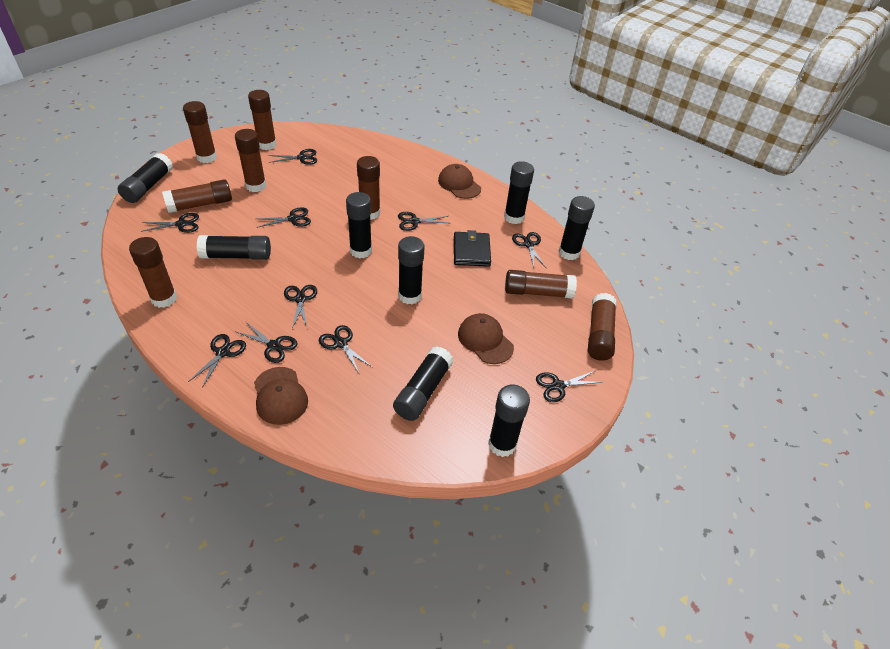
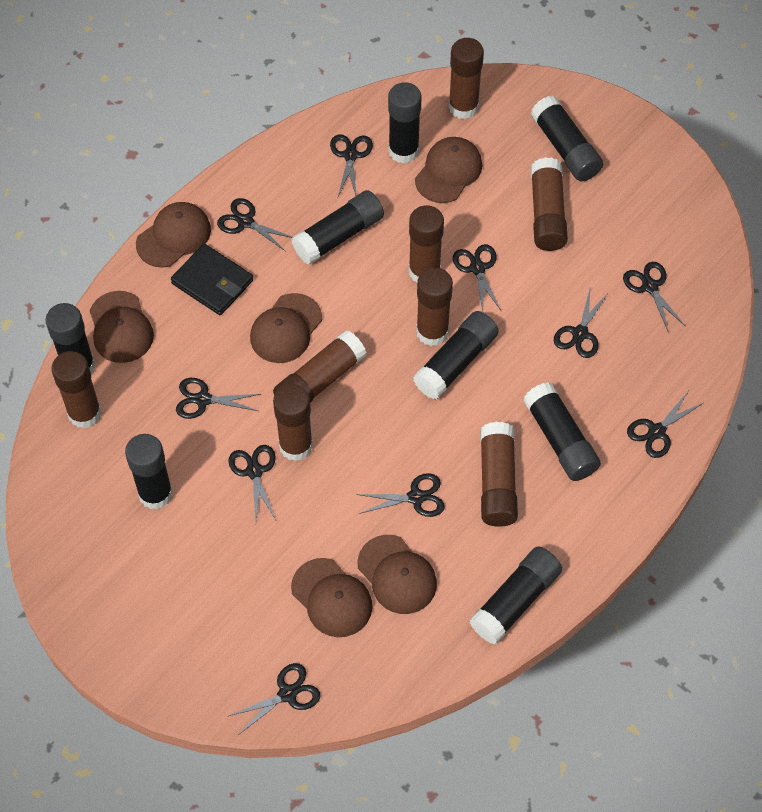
brown cap: [254,367,308,425] [438,164,481,199] [458,313,514,364] = 3 -> [90,291,154,363] [136,202,211,268] [250,293,322,363] [291,558,373,637] [358,535,437,614] [415,137,482,203] = 6

